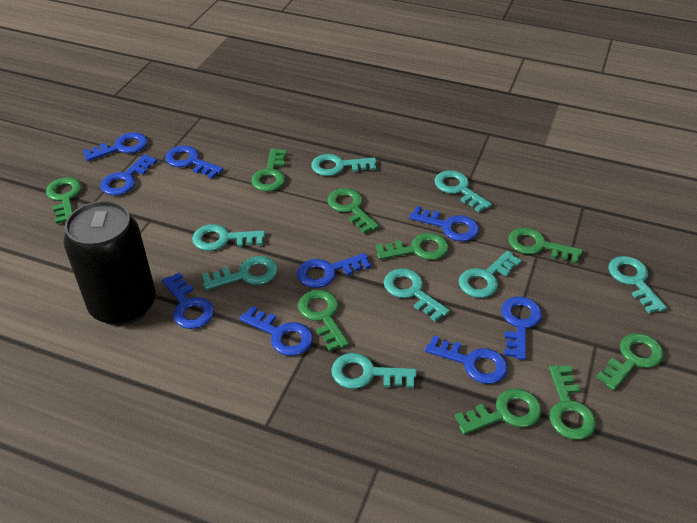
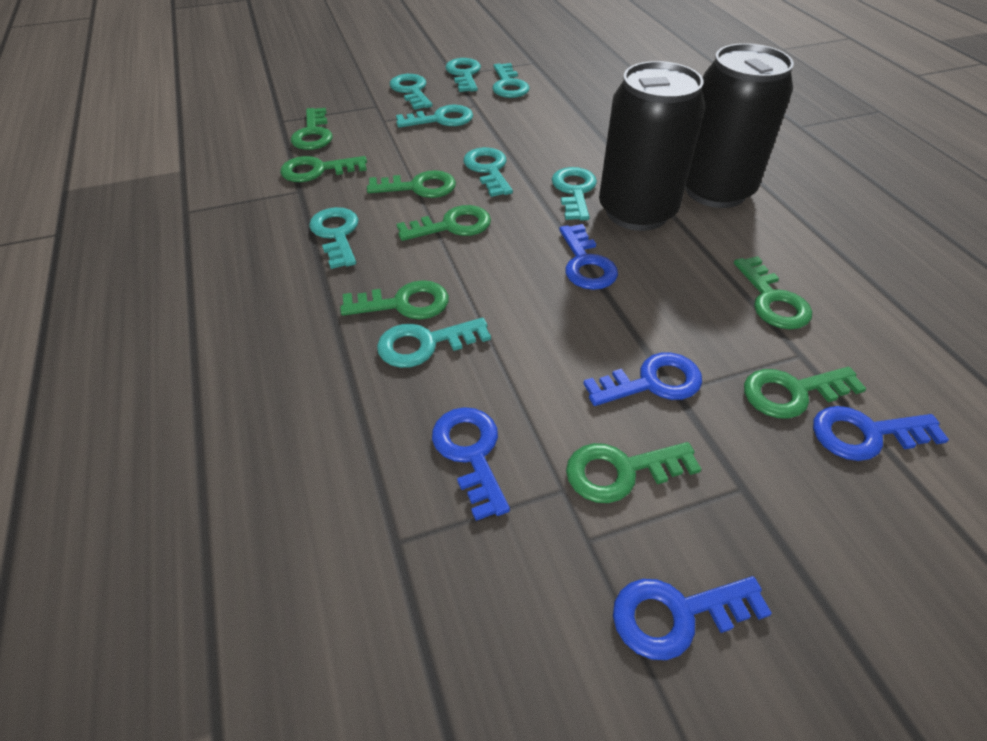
black can: [64,201,156,326] = 1 -> [599,61,705,231] [685,43,794,208] = 2
blue key: [83,132,148,161] [100,154,157,196] [162,272,214,329] [165,146,223,179] [239,306,313,356] [297,253,371,288] [409,206,479,241] [425,335,508,384] [501,297,542,360] = 9 -> [432,407,510,521] [559,224,618,290] [583,352,702,406] [613,576,772,660] [813,406,949,461] = 5
green key: [46,177,82,224] [251,148,287,192] [298,290,349,351] [327,188,379,234] [376,233,449,260] [455,388,542,435] [508,228,582,263] [549,365,596,440] [596,333,664,390] = 9 -> [280,156,367,182] [291,108,333,150] [340,280,449,320] [367,170,456,198] [397,205,491,241] [566,442,701,503] [734,256,812,329] [744,367,867,419] = 8

